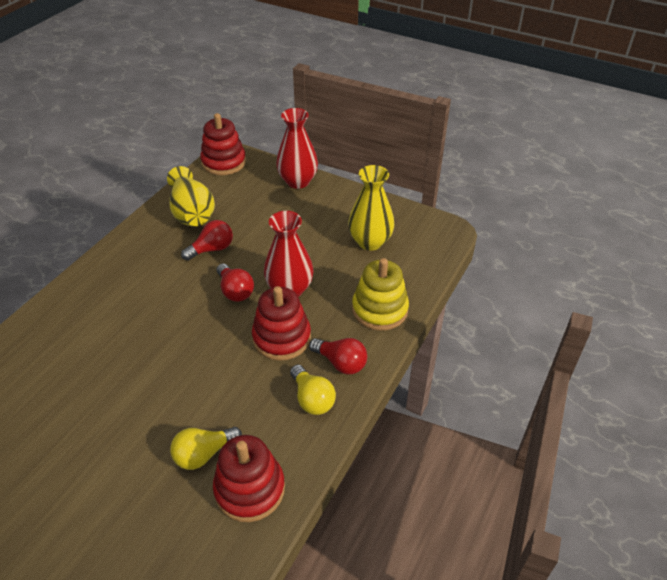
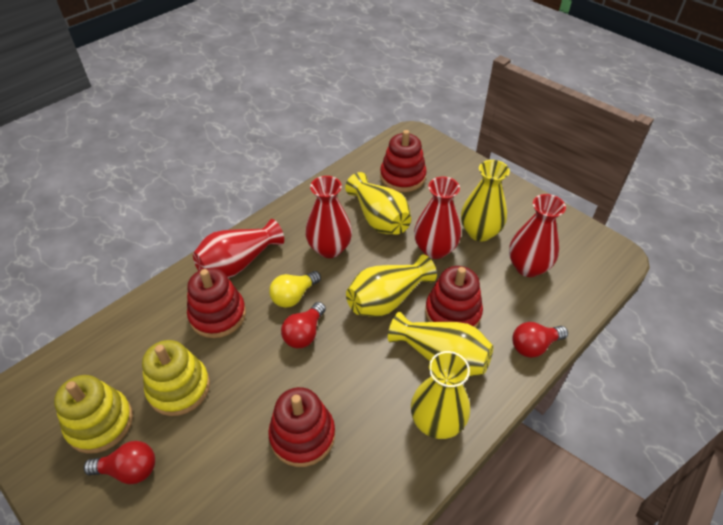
red stacking toy: [200,113,246,175] [213,435,285,522] [252,286,311,361] = 3 -> [187,268,246,338] [268,387,335,467] [380,130,427,192] [425,266,483,327] = 4
red vase: [264,211,314,297] [276,108,318,189] = 2 -> [193,219,284,278] [305,176,352,258] [414,177,461,259] [509,194,566,277] = 4
yellow light bulb: [170,427,242,470] [290,364,336,415] = 2 -> [269,271,321,308] = 1
yellow stacking toy: [352,258,409,331] = 1 -> [54,375,133,454] [142,340,210,416] = 2
yellow vase: [167,166,215,226] [348,165,394,251] = 2 -> [345,172,411,235] [346,254,437,317] [388,312,493,377] [411,351,470,439] [461,160,510,241] = 5

